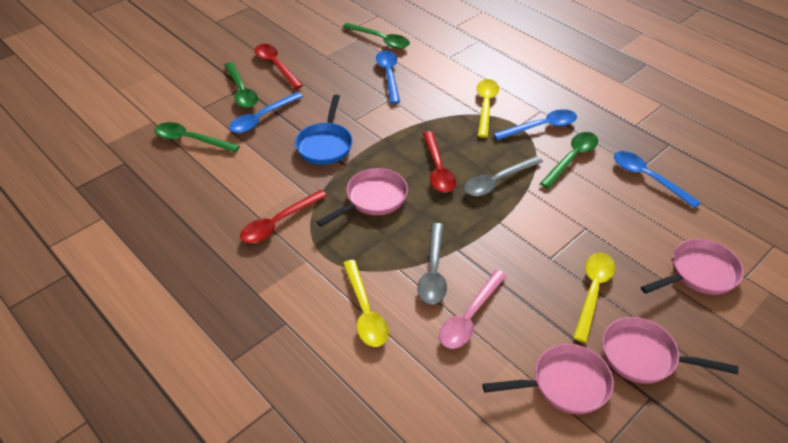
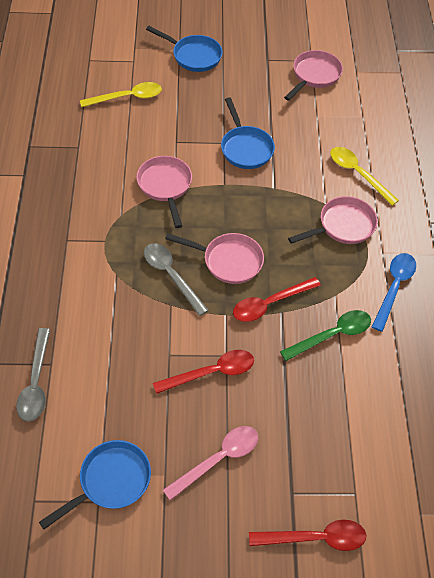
blue pan: [295,95,353,165] = 1 -> [39,440,151,529] [146,26,223,72] [221,97,275,169] = 3
blue spoon: [229,92,303,133] [376,50,400,104] [493,109,577,140] [614,151,701,208] = 4 -> [372,253,416,332] = 1
green spoon: [154,122,240,153] [224,62,258,108] [343,23,410,49] [540,132,598,189] = 4 -> [280,310,371,361] = 1
yellow spoon: [343,260,389,347] [477,79,499,138] [573,253,615,343] = 3 -> [80,82,162,107] [330,147,399,206] = 2

